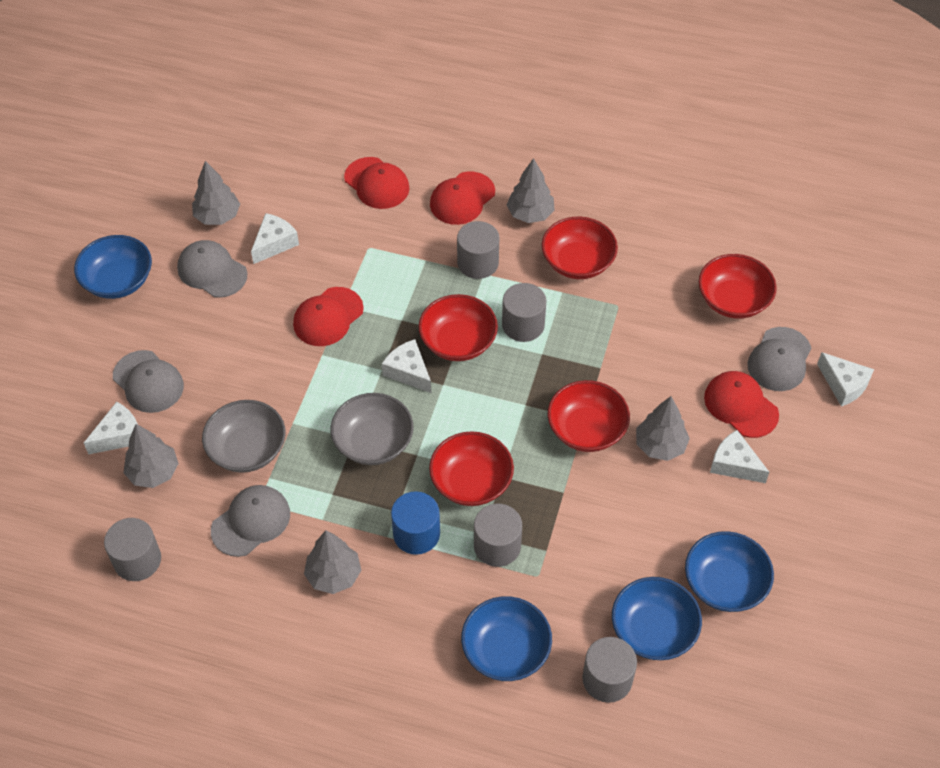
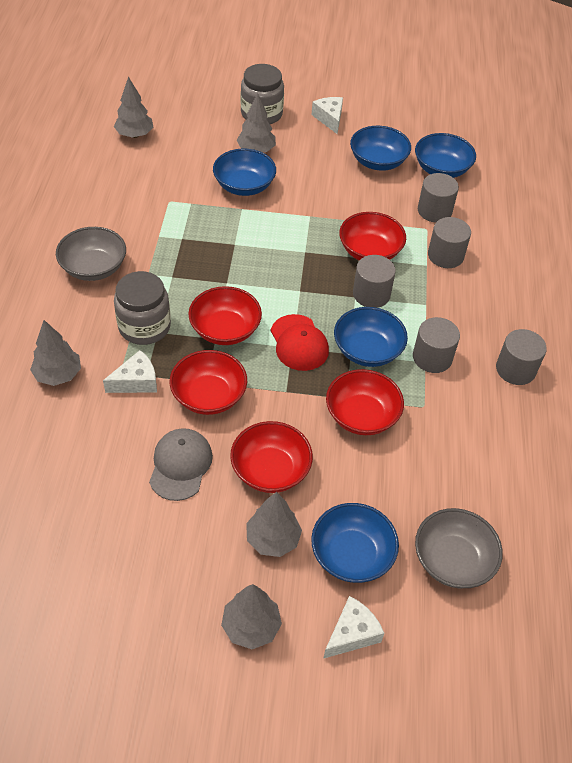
blue bowl: [74,235,152,299] [461,596,552,681] [612,577,702,660] [685,531,774,612] = 4 -> [213,149,276,196] [311,503,399,583] [334,307,408,367] [350,126,411,171] [415,133,476,178] = 5
blue cylinder: [391,491,440,555] = 1 -> none = 0
grey cap: [113,350,184,413] [177,240,247,298] [211,485,290,557] [748,327,811,391] = 4 -> [149,428,213,501] = 1
grey jar: none = 0 -> [114,271,171,345] [241,64,284,124] = 2
red cap: [293,287,364,346] [344,157,409,209] [430,171,495,225] [704,371,779,438] = 4 -> [271,314,329,371] = 1
white cheese: [84,402,137,455] [251,213,299,264] [382,339,431,393] [710,430,769,483] [817,352,874,407] = 5 -> [103,350,157,393] [312,97,343,134] [323,596,384,659] = 3

